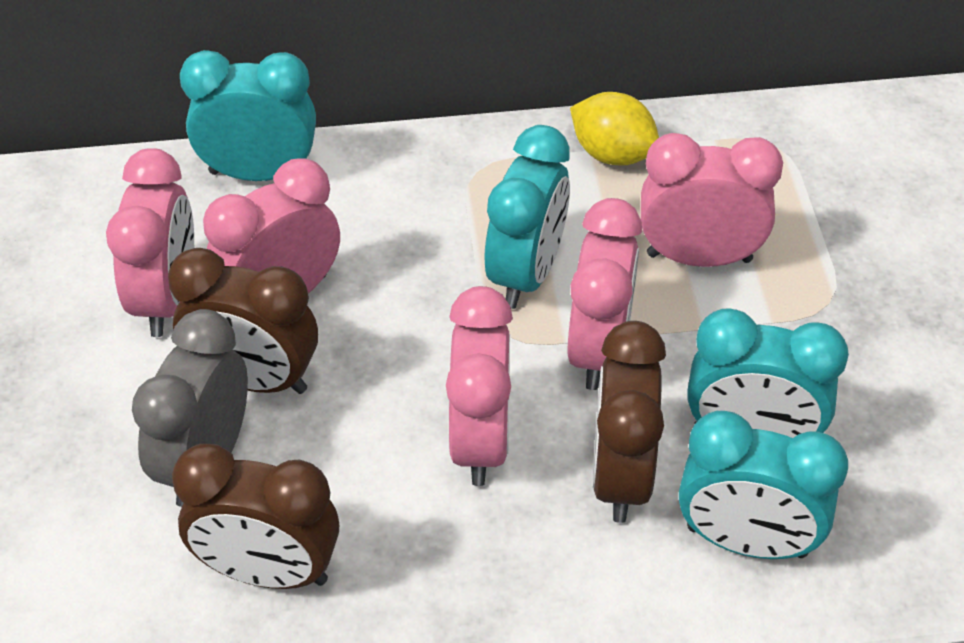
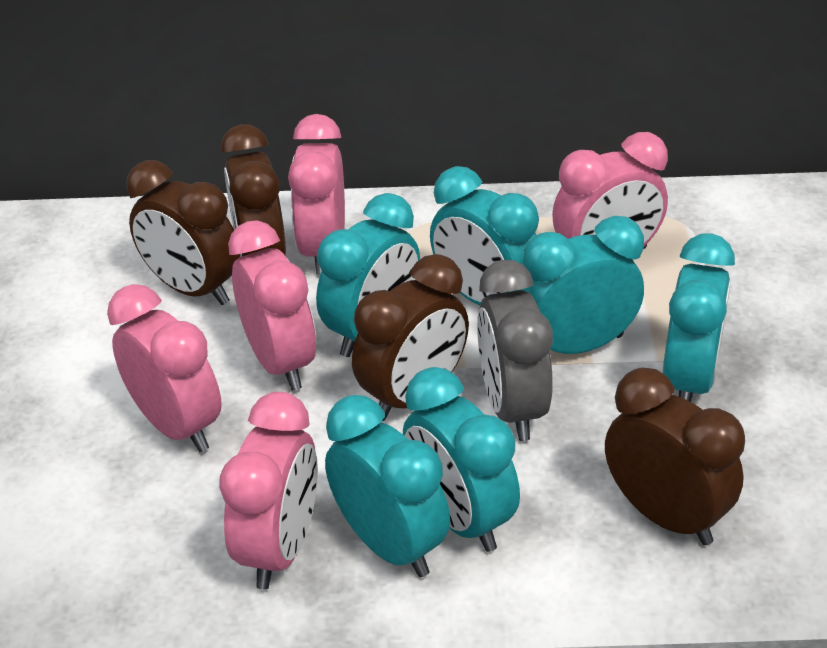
brown clock: [168,248,318,394] [172,444,339,589] [592,321,666,523] = 3 -> [126,160,240,305] [221,124,286,257] [352,254,469,421] [605,368,745,545] = 4
turquoise clock: [180,50,316,181] [484,125,570,309] [679,411,848,559] [687,308,849,438] = 4 -> [316,193,420,357] [325,395,450,577] [403,367,520,552] [430,166,539,305] [520,216,644,354] [663,233,735,402] = 6
yellow lemon: [570,92,659,166] = 1 -> none = 0

